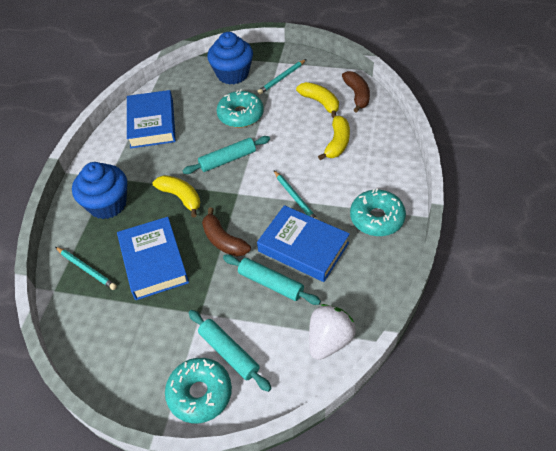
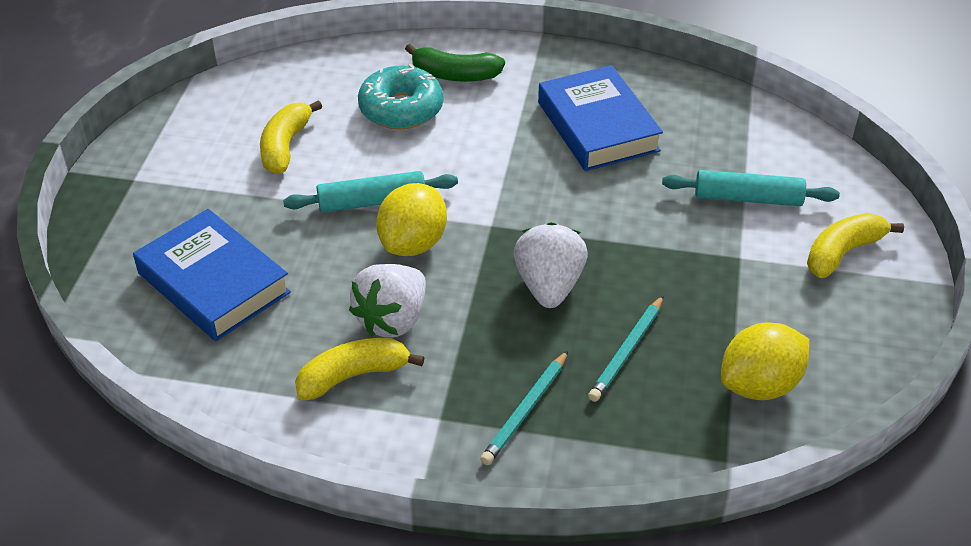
blue book: [117,217,189,300] [127,90,176,148] [257,205,350,282] = 3 -> [133,209,291,341] [538,65,663,171] = 2
blue cupcake: [72,162,127,219] [207,32,253,85] = 2 -> none = 0
brown banana: [202,207,251,257] [342,71,370,113] = 2 -> none = 0
green banana: none = 0 -> [405,44,505,82] = 1
turquoise donut: [165,358,232,423] [217,89,264,128] [350,188,406,236] = 3 -> [358,64,443,130] = 1
turquoise pencil: [55,247,117,290] [257,59,306,94] [274,171,319,220] = 3 -> [480,351,568,465] [588,295,664,402] = 2
turquoise rolling pin: [182,136,270,174] [188,310,271,392] [223,254,321,305] = 3 -> [283,171,458,213] [662,170,840,206] = 2
white strawberry: [309,304,356,360] = 1 -> [349,264,426,337] [514,222,587,308] = 2
yellow lemon: none = 0 -> [376,183,447,256] [721,322,809,400] = 2

